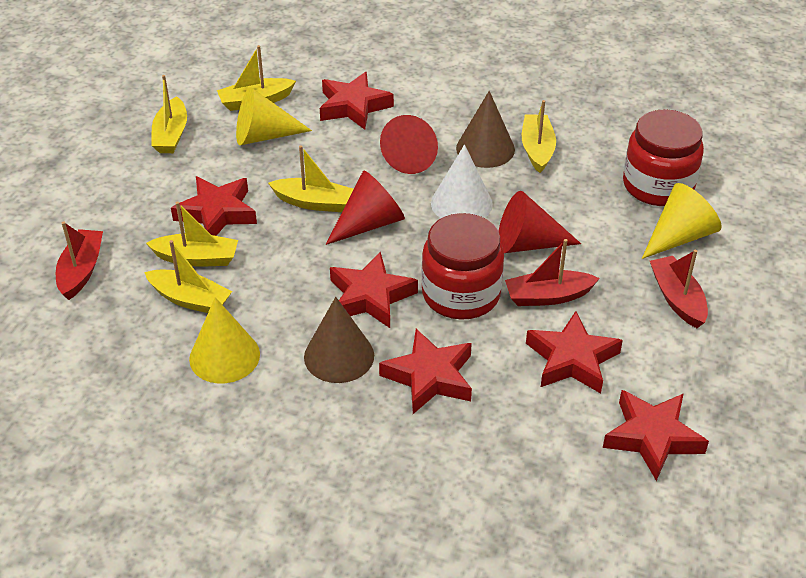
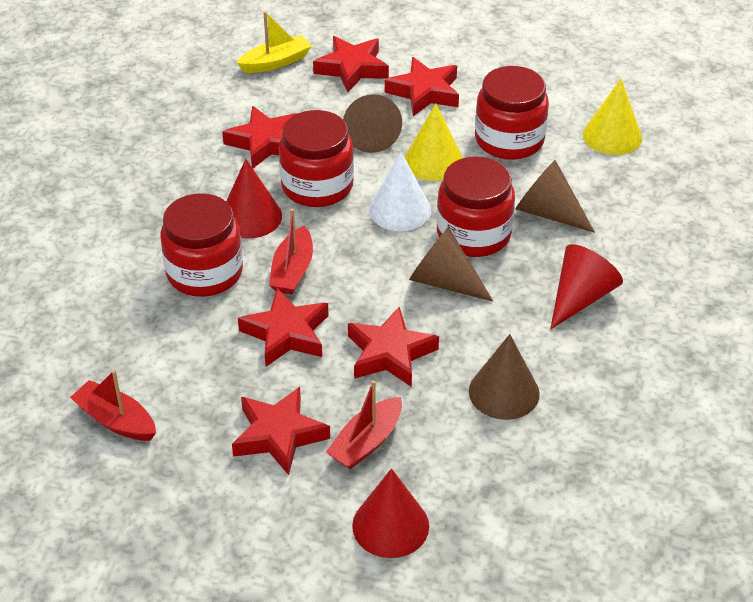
brown cone: [304,297,374,383] [456,91,515,168] = 2 -> [343,94,402,153] [409,227,493,302] [469,334,540,420] [515,160,595,233] = 4
red jar: [421,213,504,320] [623,109,704,206] = 2 -> [160,193,243,297] [279,110,354,207] [437,156,515,257] [475,66,549,160] = 4
yellow boat: [144,240,232,313] [146,202,238,267] [151,75,187,153] [217,45,296,111] [268,145,354,212] [522,100,556,173] = 6 -> [237,11,312,73] = 1
yellow cone: [189,297,260,383] [236,87,312,145] [642,183,722,259] = 3 -> [404,104,463,181] [583,79,642,155] = 2

